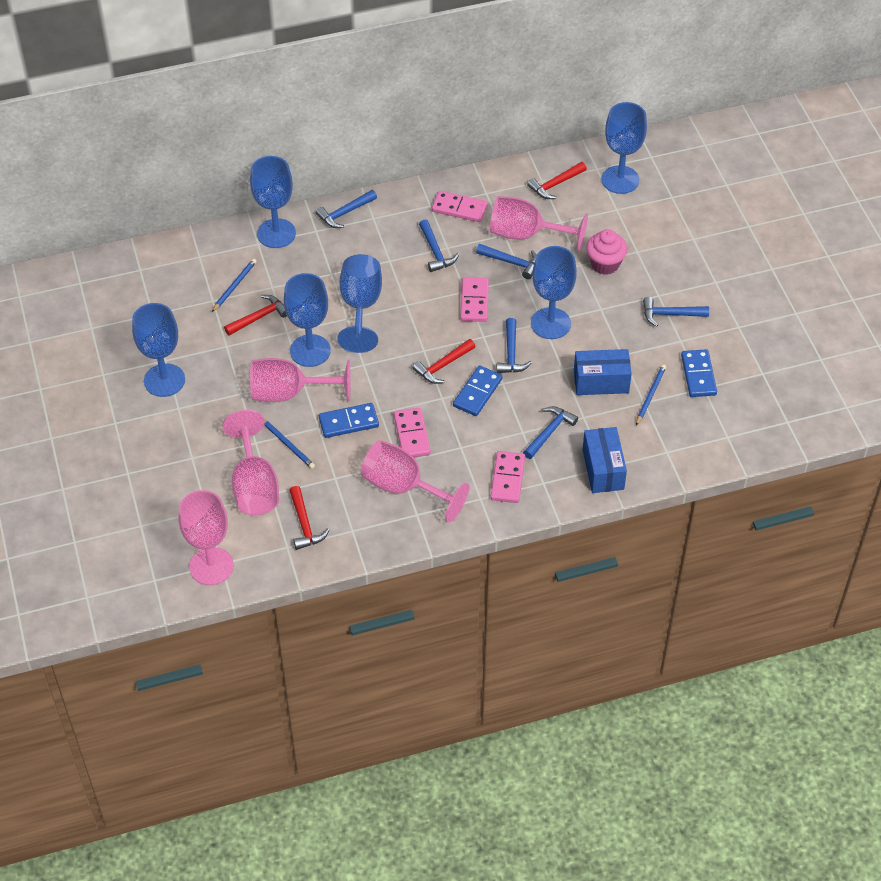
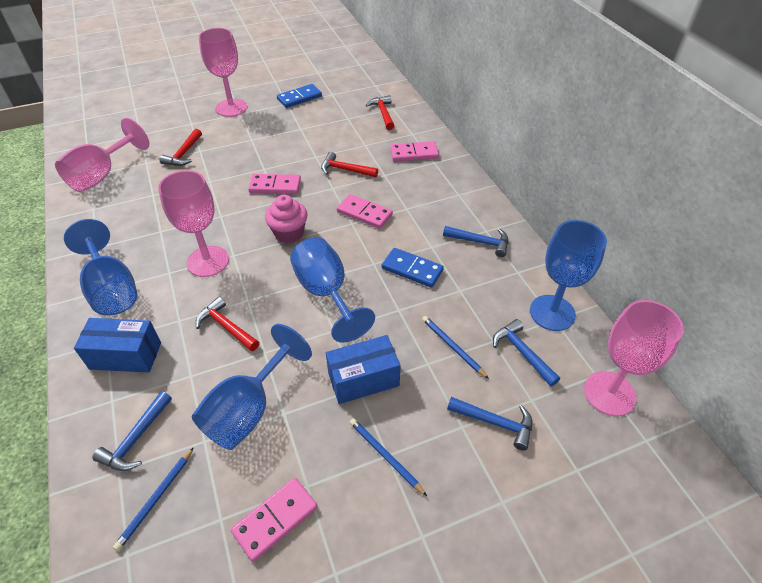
blue domino: [319,403,379,438] [453,365,502,416] [681,349,717,397] = 3 -> [277,84,322,108] [382,248,444,288] = 2
blue goblet: [132,303,185,397] [250,156,296,248] [284,273,331,367] [337,254,382,353] [531,246,577,339] [602,102,647,194] = 6 -> [64,219,137,315] [192,324,312,450] [290,237,375,343] [530,220,607,331] = 4
blue hammer: [316,190,377,228] [419,220,459,272] [476,244,537,279] [497,318,532,373] [523,406,578,459] [643,297,709,327] = 6 -> [92,391,172,471] [443,226,508,257] [447,397,532,451] [493,319,560,387] = 4
pink goblet: [179,490,234,585] [222,410,279,515] [250,358,350,402] [361,440,469,523] [490,196,588,252] = 5 -> [55,118,149,192] [158,170,229,277] [199,28,247,117] [584,300,684,416] = 4

